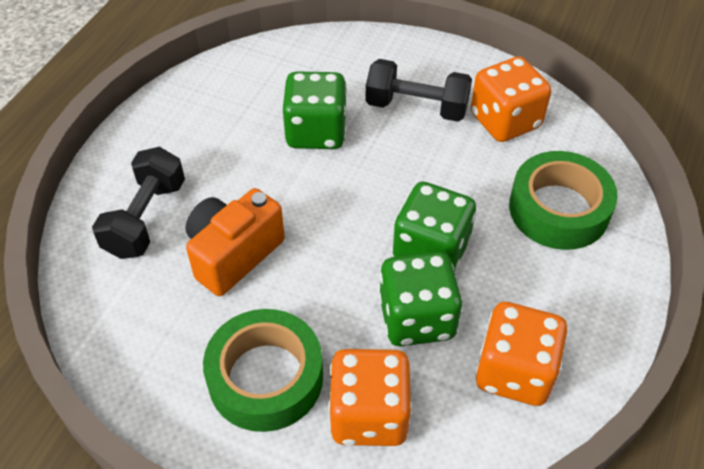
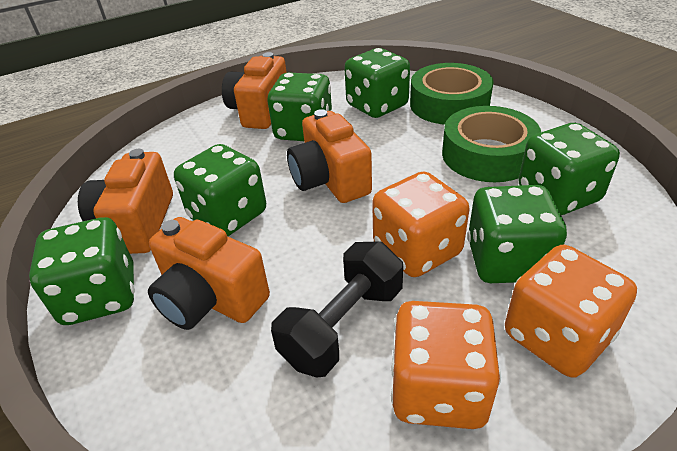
black dumbbell: [92,147,185,259] [365,59,472,122] = 2 -> [271,241,403,377] = 1
green dice: [282,71,347,149] [379,252,462,346] [393,182,476,272] = 3 -> [29,217,135,325] [174,144,266,236] [267,72,332,141] [344,48,410,118] [467,185,567,283] [518,123,620,215] = 6
orange camera: [185,188,285,296] = 1 -> [78,149,173,254] [148,217,270,330] [222,52,287,129] [287,109,372,203] = 4

